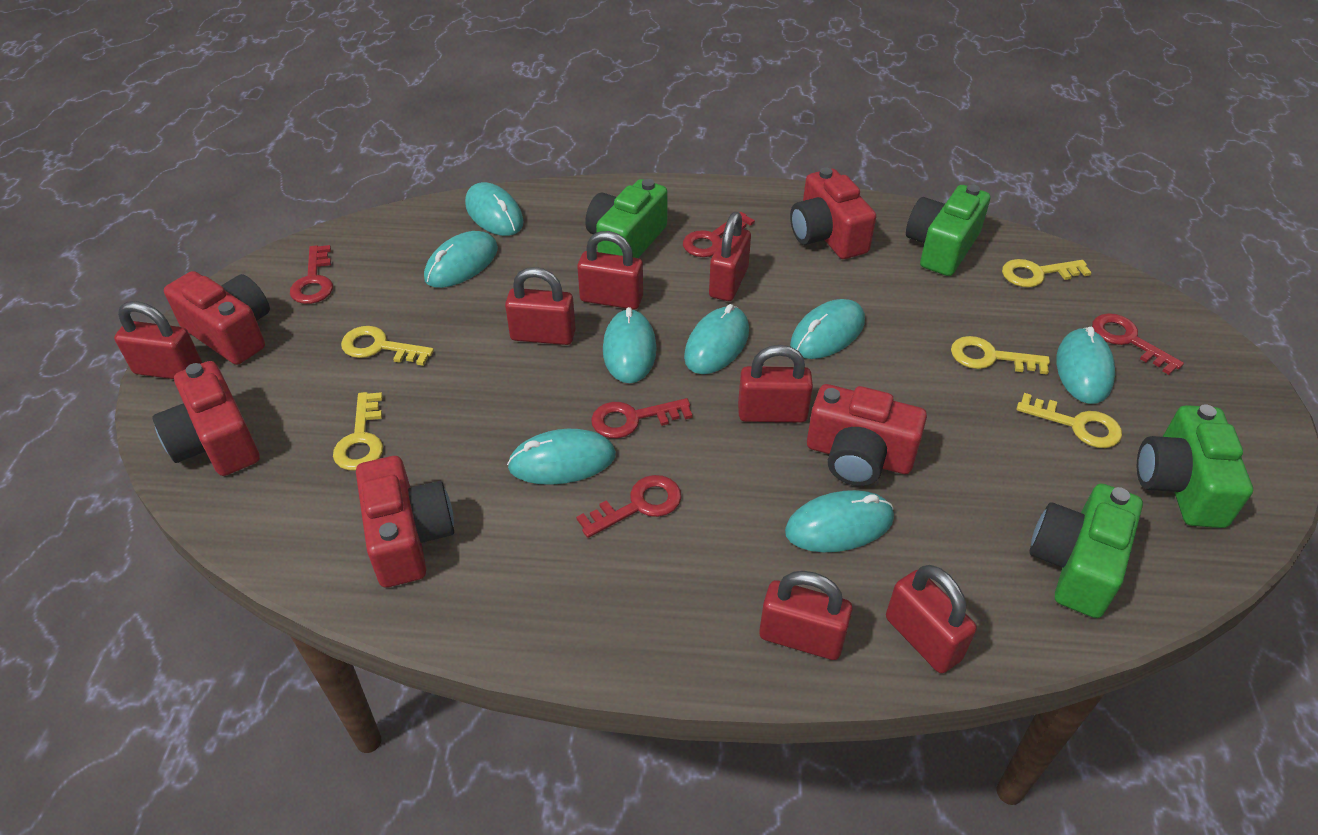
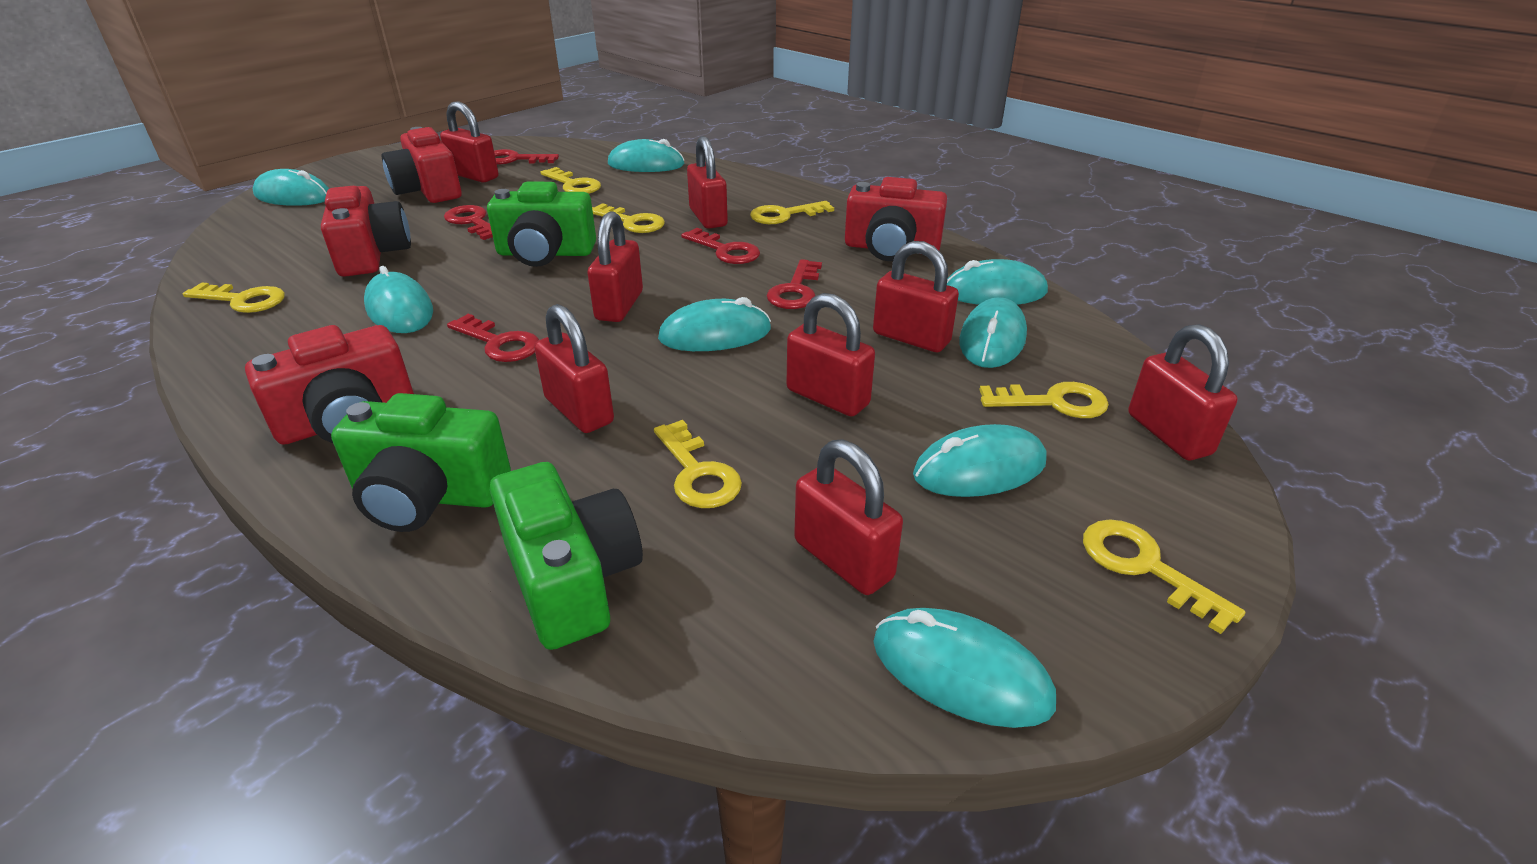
green camera: [585,179,668,258] [906,184,990,276] [1029,483,1143,618] [1137,404,1253,528] = 4 -> [331,393,511,532] [487,182,596,267] [490,462,643,650] = 3
red camera: [153,361,260,476] [164,271,270,365] [356,456,454,587] [790,167,876,259] [807,384,927,486] = 5 -> [245,325,414,445] [321,186,411,277] [382,127,462,203] [845,177,947,261] = 4
red padlock: [114,301,202,379] [505,267,576,345] [577,231,643,310] [709,212,751,301] [738,345,813,423] [759,571,853,660] [886,565,977,673] = 7 -> [440,101,499,182] [534,304,614,433] [588,211,643,322] [687,136,728,229] [786,293,875,416] [794,439,903,595] [873,241,959,352] [1128,324,1238,460] = 8
yellow key: [333,392,383,471] [341,326,434,366] [951,336,1050,375] [1002,259,1092,287] [1016,393,1122,448] = 5 -> [183,282,285,313] [540,167,601,194] [592,203,665,233] [654,420,742,508] [750,201,834,224] [979,382,1109,418] [1083,519,1245,634] = 7

